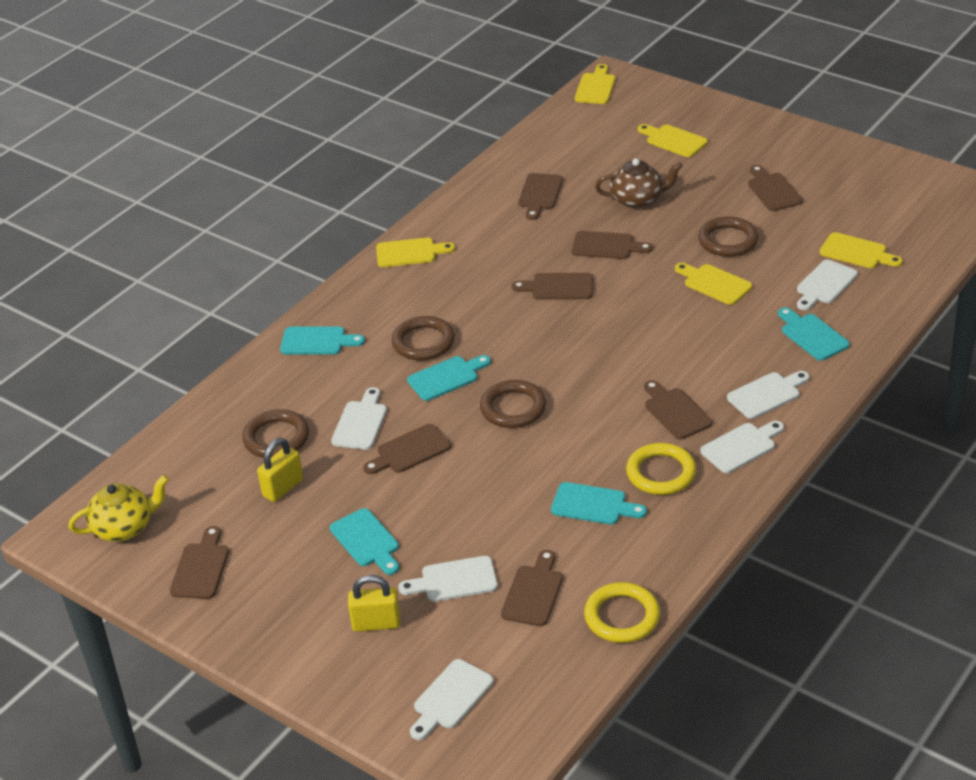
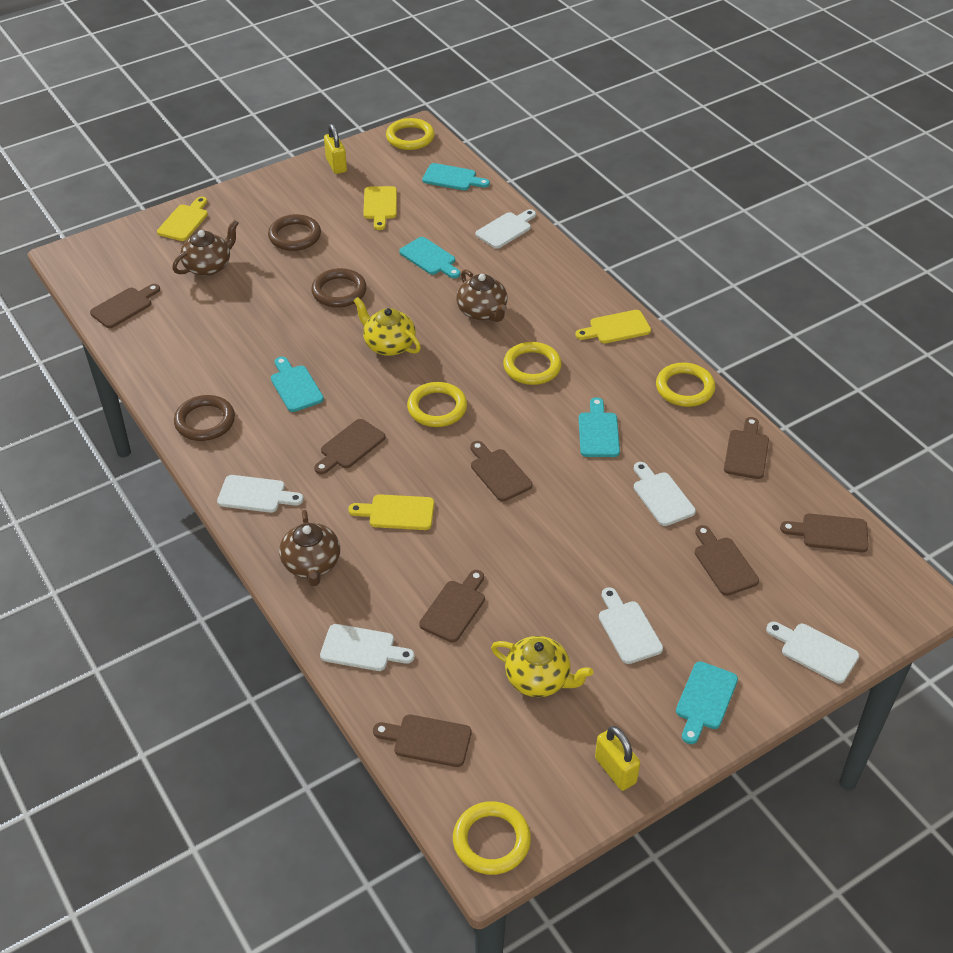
brown ring: [242,409,309,458] [392,316,455,360] [480,380,546,428] [698,216,759,257] = 4 -> [174,395,235,441] [268,214,321,251] [311,268,367,308] = 3
brown teapot: [595,158,683,209] = 1 -> [172,220,238,276] [279,510,340,586] [456,269,507,322] = 3
yellow cutting board: [376,238,455,267] [575,64,615,104] [638,124,708,157] [675,263,752,305] [820,232,903,268] = 5 -> [157,197,208,241] [348,494,434,530] [363,186,397,230] [575,310,651,344] = 4
yellow ring: [584,582,660,643] [626,443,696,495] = 2 -> [386,118,435,150] [407,382,467,427] [453,801,531,875] [503,342,562,385] [656,363,715,407] = 5
yellow teapot: [69,475,169,542] = 1 -> [353,297,421,356] [491,636,593,697] = 2

